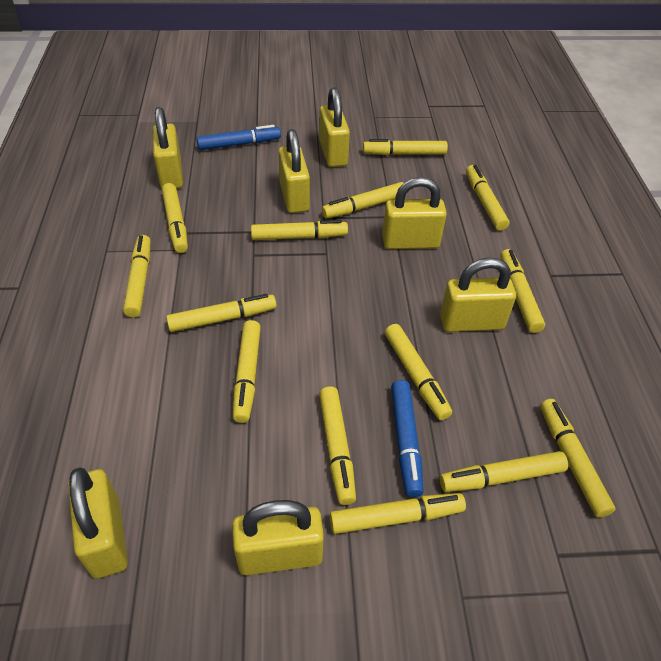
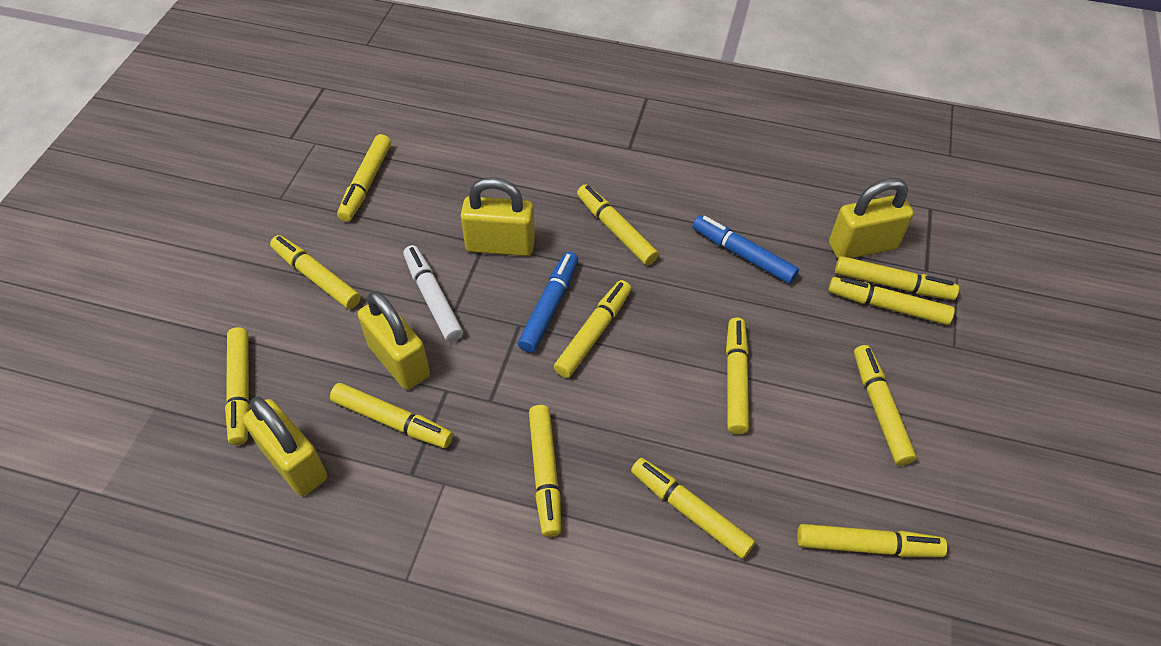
white marker: none = 0 -> [403,245,463,342] = 1
yellow marker: [123,235,150,318] [162,183,188,253] [166,294,277,332] [233,320,261,423] [251,220,348,240] [319,386,356,505] [322,182,407,218] [330,493,466,534] [363,139,448,155] [385,324,452,420] [440,451,568,492] [466,165,510,231] [500,249,545,333] [540,399,616,517] = 14 -> [225,327,250,445] [270,235,361,309] [330,383,453,448] [337,134,391,222] [529,405,561,537] [554,280,631,378] [577,184,659,265] [631,458,755,559] [726,318,749,434] [797,524,947,557] [828,277,955,325] [835,256,959,300] [854,345,917,465] = 13
yellow padlock: [68,467,128,578] [152,107,183,188] [232,500,324,575] [278,129,310,213] [319,87,350,167] [382,177,447,249] [440,257,516,332] = 7 -> [243,397,327,496] [358,291,430,390] [460,177,535,256] [829,178,914,258] = 4

